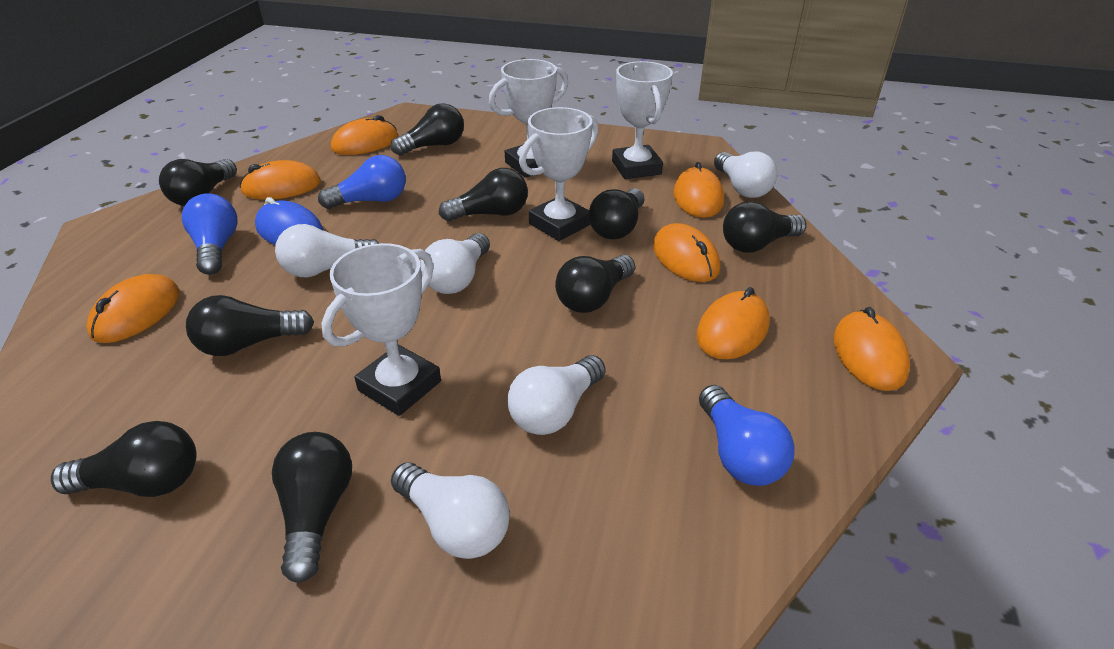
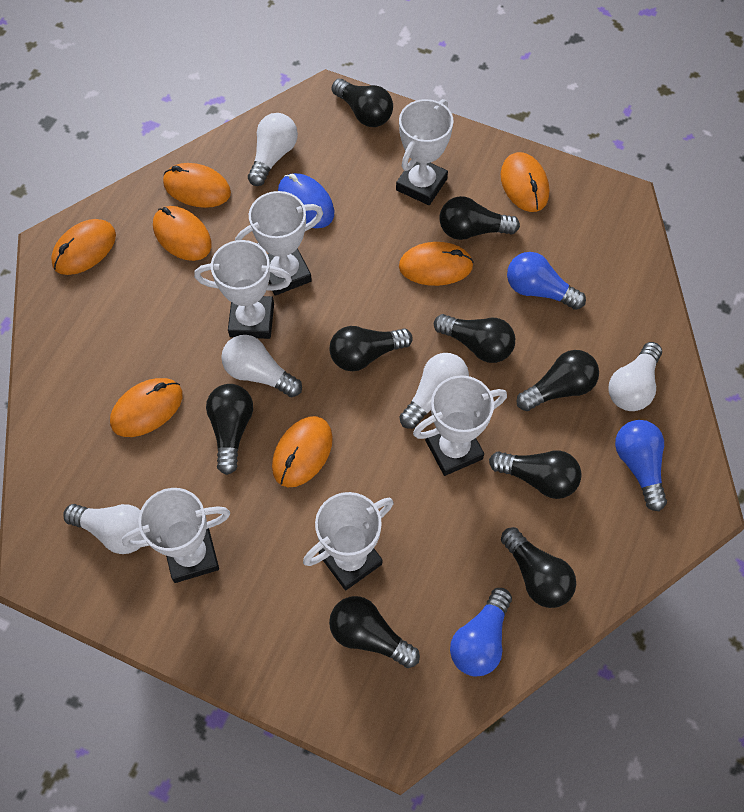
white trophy: [321,243,441,416] [489,59,568,178] [519,107,598,241] [612,61,673,179] = 4 -> [122,488,230,583] [194,240,292,339] [235,191,323,296] [303,492,394,590] [396,99,454,205] [413,375,507,476] = 6

